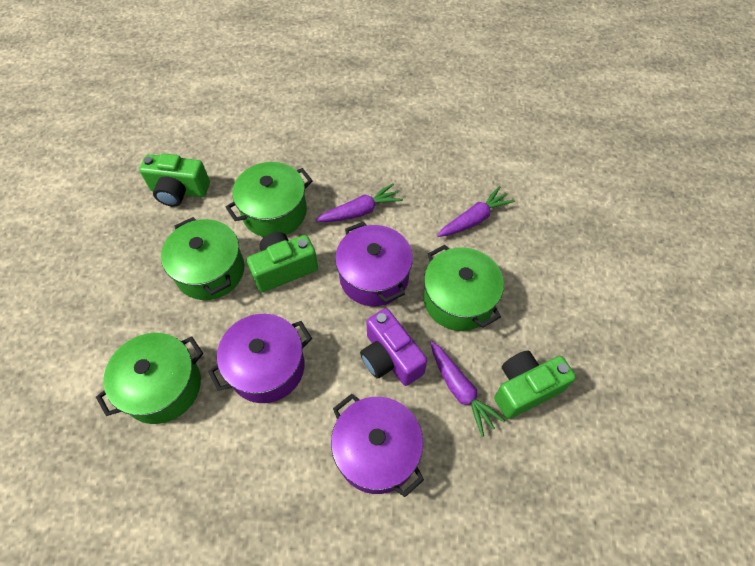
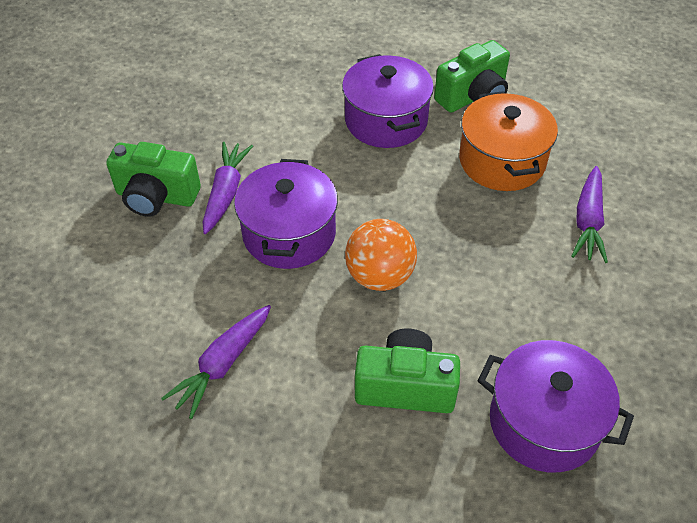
green pot: [96,333,203,424] [161,217,244,300] [226,162,313,237] [424,245,504,331] = 4 -> none = 0
orange ball: none = 0 -> [345,219,417,291] = 1
orange pot: none = 0 -> [459,91,558,191] = 1
purple camera: [360,308,427,386] = 1 -> none = 0

